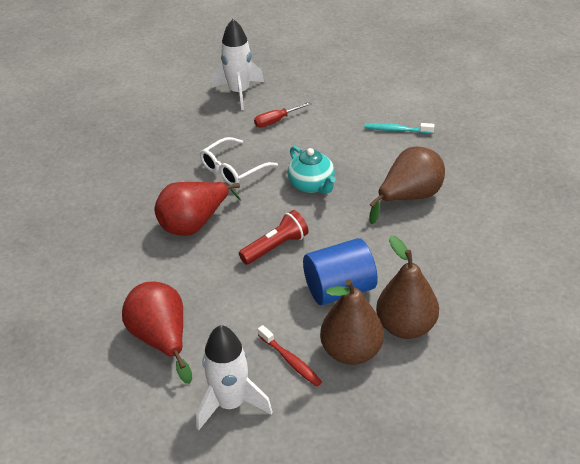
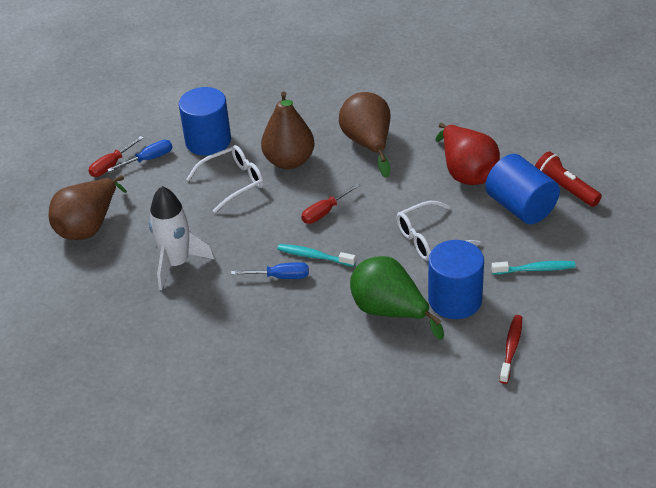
blue cylinder: [303,238,378,305] = 1 -> [179,87,231,156] [428,240,484,319] [485,154,560,224] = 3
blue screwdriver: none = 0 -> [107,140,172,172] [231,262,309,279] = 2
green pear: none = 0 -> [350,256,444,340] = 1
red pear: [122,282,192,384] [154,182,241,236] = 2 -> [436,123,500,185] = 1
red screwdriver: [254,102,312,127] = 1 -> [89,136,143,177] [301,183,360,224] = 2
turquoise teapot: [288,146,336,194] = 1 -> none = 0
turquoise toothbrush: [364,123,434,134] = 1 -> [277,244,356,267] [491,261,576,275] = 2
white glasses: [200,137,278,185] = 1 -> [186,145,264,213] [397,201,481,261] = 2
white rocket: [196,325,273,431] [212,19,264,110] = 2 -> [149,186,214,290] = 1

